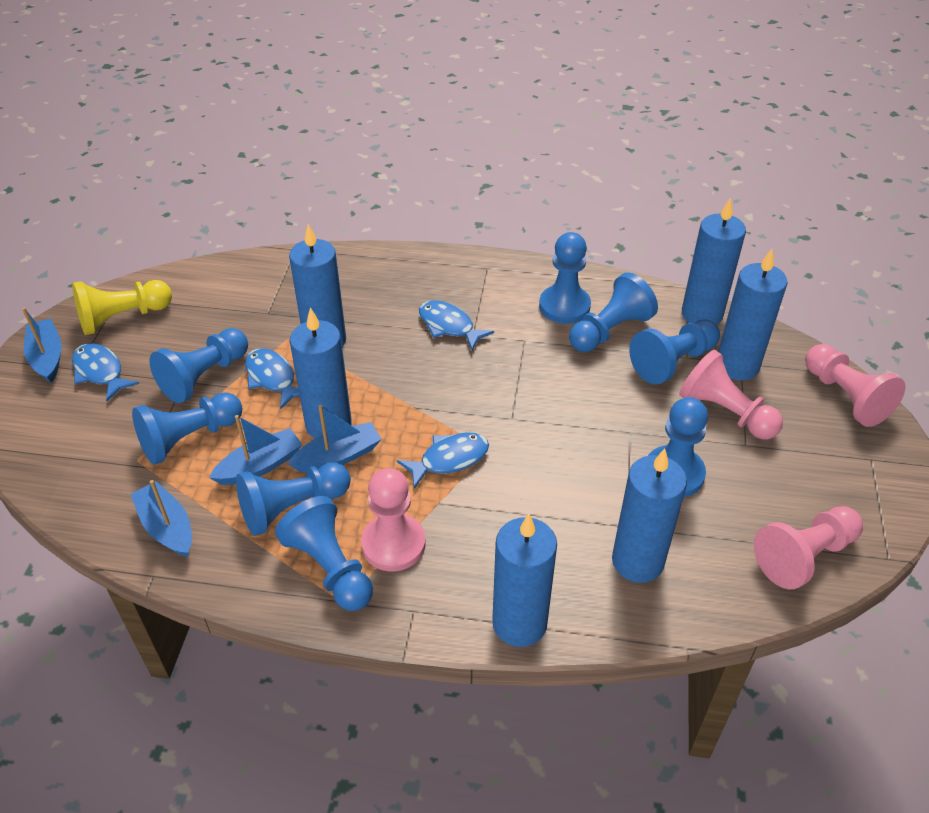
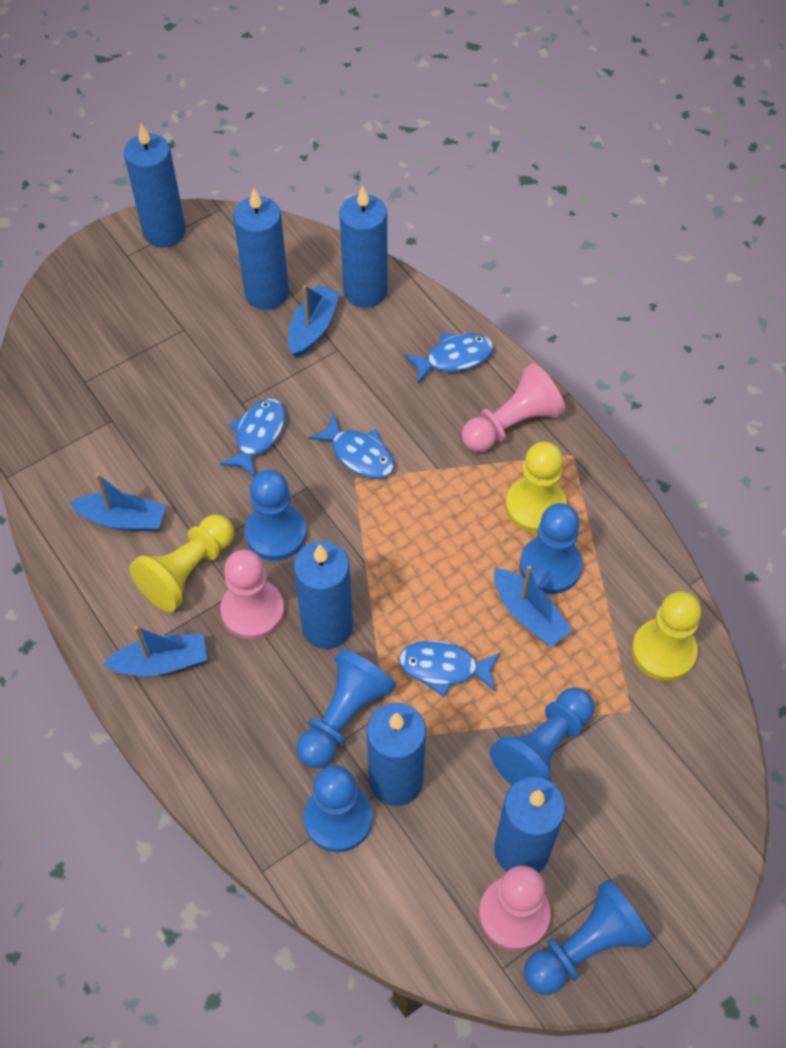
blue pawn: [132,393,242,465] [149,328,248,403] [236,462,351,536] [275,496,373,611] [539,232,591,324] [569,272,658,352] [629,320,720,384] [648,397,708,497] = 8 -> [245,470,307,561] [296,649,396,768] [304,765,373,852] [490,688,594,785] [520,503,583,594] [524,879,653,995] = 6
pink pawn: [361,468,426,571] [679,350,783,439] [754,506,863,589] [805,344,905,427] = 4 -> [220,549,284,640] [462,364,565,452] [479,866,551,951] = 3
yellow pawn: [72,280,172,335] = 1 -> [130,515,234,612] [506,442,567,533] [632,591,701,681] = 3

